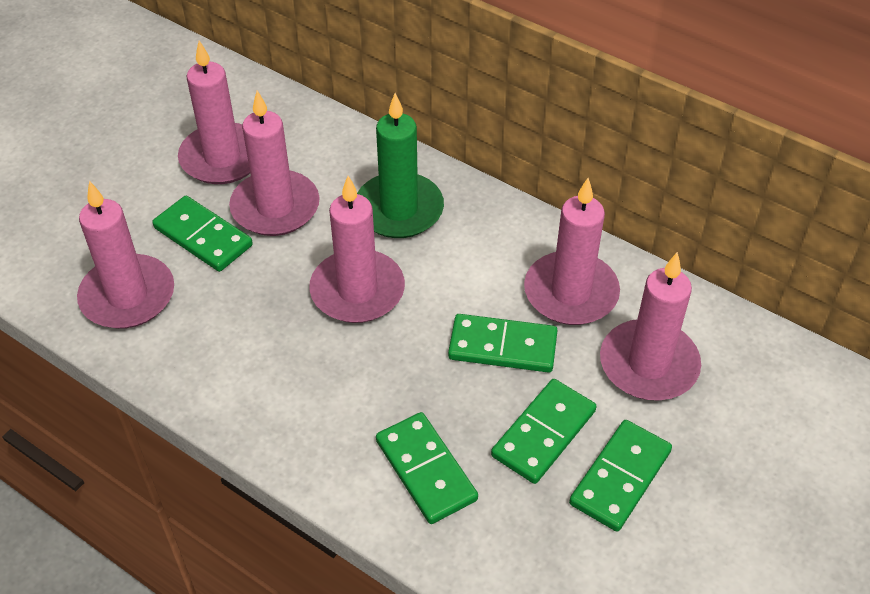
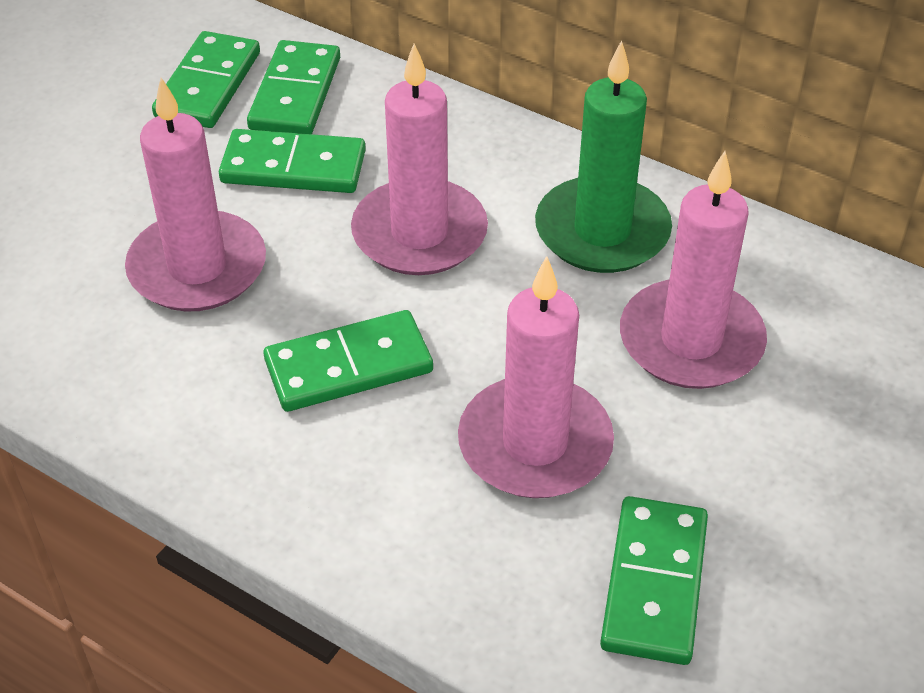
pink candle: [77,181,174,329] [178,40,250,184] [229,91,320,236] [309,176,405,323] [524,178,620,325] [600,252,701,400] = 6 -> [125,78,266,312] [351,43,488,275] [458,256,614,498] [620,151,767,389] = 4

